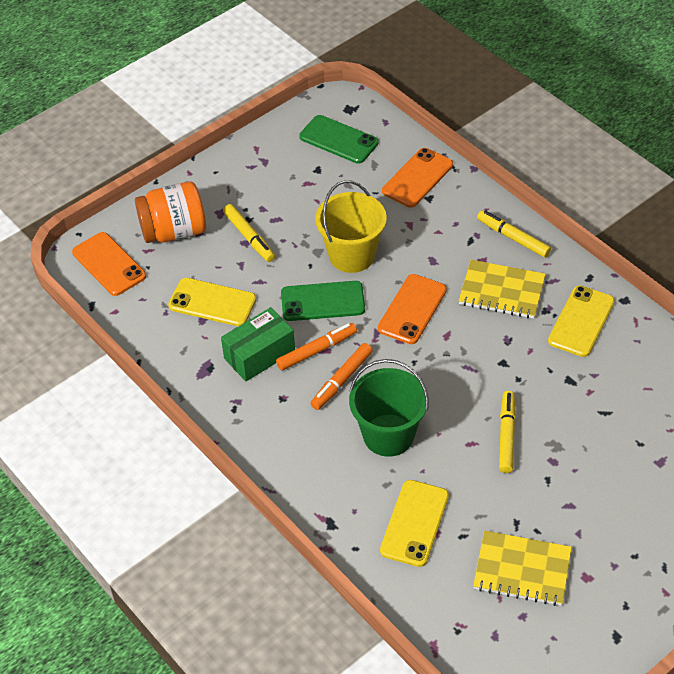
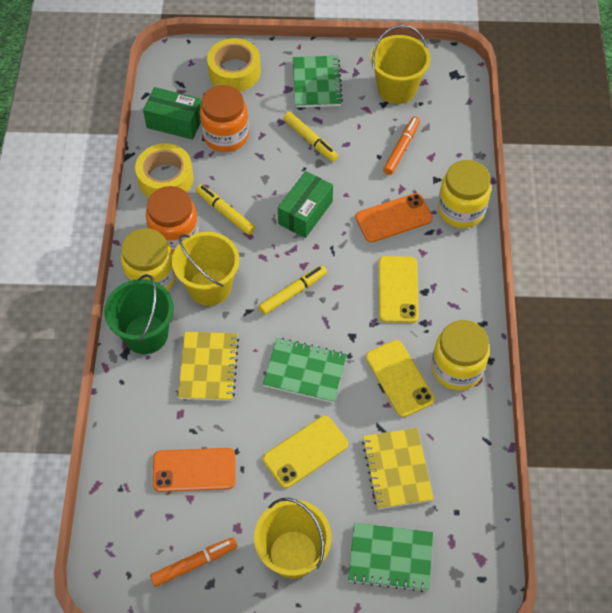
green box: [221,307,295,381] = 1 -> [143,87,202,140] [278,171,333,238] = 2
green notebook: none = 0 -> [263,338,347,403] [293,56,343,108] [348,523,433,592] = 3
green phone: [281,281,365,321] [299,115,378,164] = 2 -> none = 0
orange jar: [135,181,206,243] = 1 -> [146,186,199,253] [200,85,249,152] = 2
orange phone: [72,232,146,296] [378,274,447,344] [382,148,453,208] = 3 -> [153,448,236,492] [355,193,433,243] = 2
yellow bucket: [315,180,387,273] = 1 -> [172,232,240,306] [254,498,331,579] [370,25,431,104] = 3
yellow jar: none = 0 -> [121,228,176,290] [432,320,490,390] [438,160,491,228] = 3
yellow tape: none = 0 -> [135,143,194,198] [207,38,261,92] = 2

